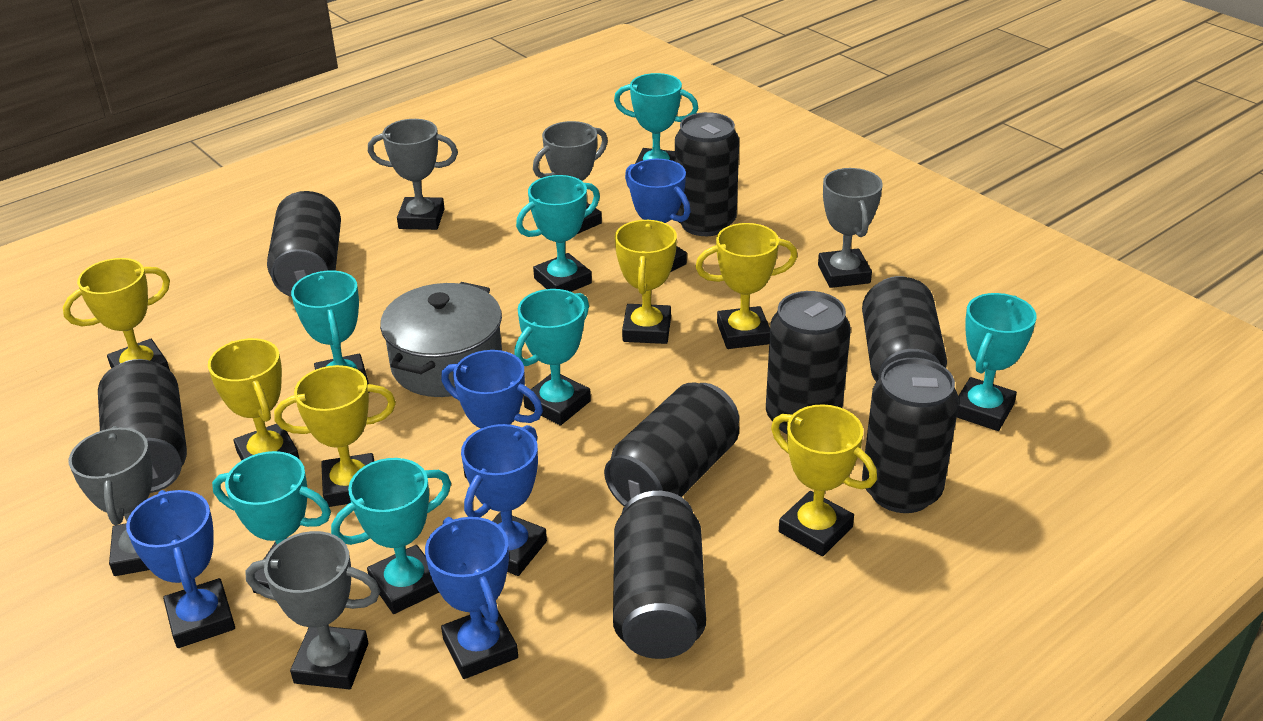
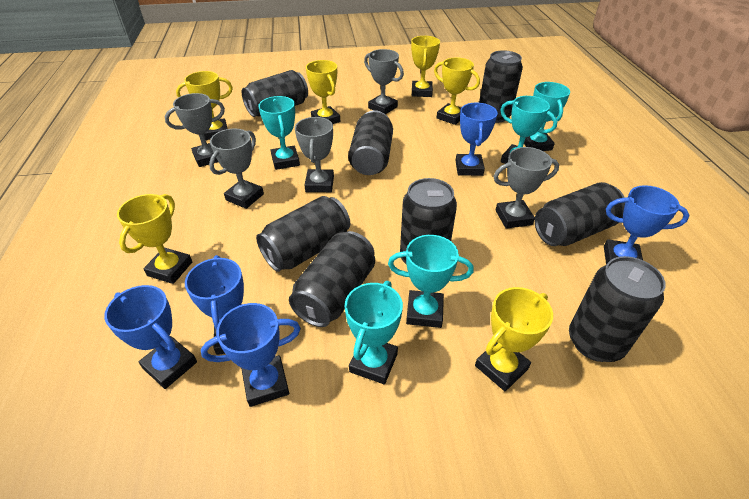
grey pot: [380,282,502,397] = 1 -> none = 0
turquoise trophy: [212,451,331,594] [291,270,369,393] [331,458,451,614] [514,289,591,426] [516,175,600,292] [614,73,699,164] [957,293,1037,431] = 7 -> [258,96,300,170] [345,281,403,384] [388,235,474,328] [500,96,557,164] [524,82,570,151] = 5

